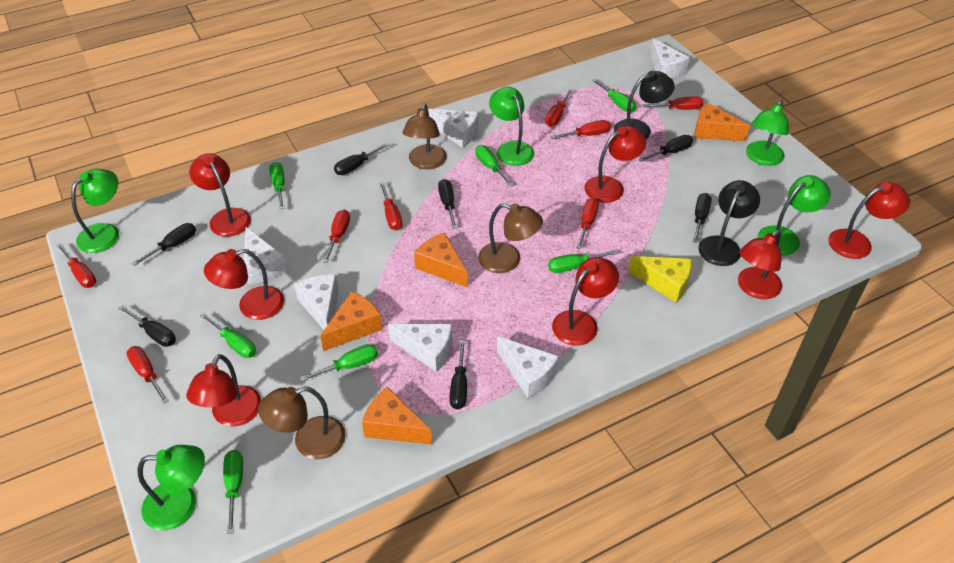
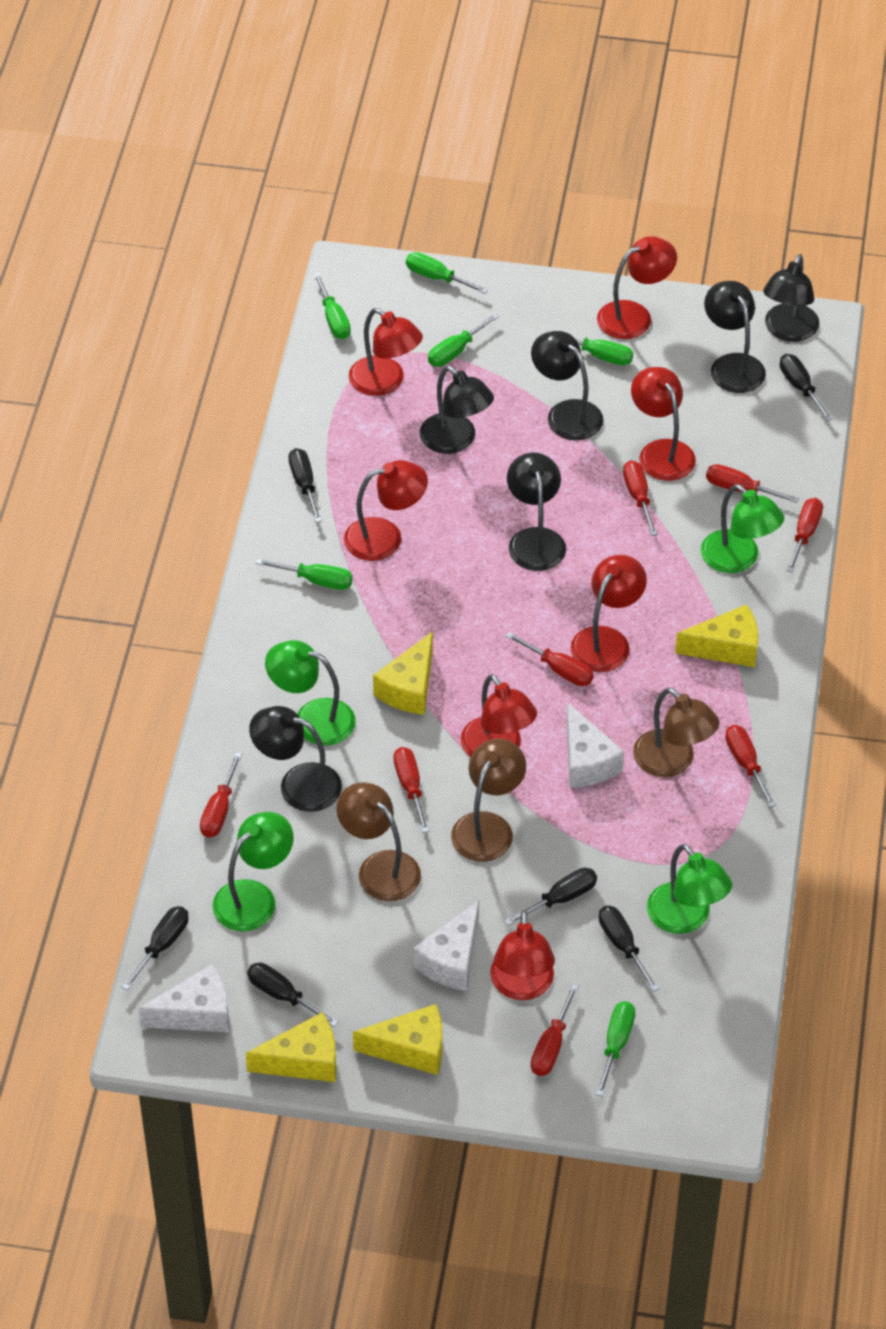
black lamp: [614,71,675,139] [698,180,760,266] = 2 -> [249,706,342,812] [420,365,494,454] [507,453,566,571] [531,331,604,440] [704,281,766,393] [763,254,819,342] = 6
black screwdriver: [119,305,176,347] [131,223,196,266] [334,142,390,175] [438,179,457,229] [450,340,467,409] [639,135,693,162] [693,193,712,243] = 7 -> [122,906,189,991] [247,963,338,1027] [288,448,322,523] [505,868,597,926] [599,906,659,992] [780,354,832,421] = 6
green lamp: [71,169,119,253] [138,445,205,530] [489,87,534,166] [746,100,789,166] [757,175,831,256] = 5 -> [212,812,294,932] [265,640,356,746] [647,844,732,934] [701,484,784,573] = 4
green screwdriver: [200,313,256,358] [223,450,243,534] [269,162,285,209] [300,344,378,382] [475,145,514,187] [548,250,618,273] [592,79,636,112] = 7 -> [256,559,353,590] [313,273,351,339] [406,252,488,294] [428,313,499,367] [545,330,633,366] [596,1001,635,1097] = 6
orange cheese: [320,292,382,351] [362,387,432,445] [414,232,468,288] [694,103,750,141] = 4 -> none = 0
white cheese: [244,227,287,285] [294,274,339,330] [388,324,452,373] [428,109,478,148] [497,336,559,399] [650,38,690,79] = 6 -> [138,964,229,1032] [414,900,479,991] [566,702,624,788] = 3
yellow cheese: [628,256,691,303] = 1 -> [246,1012,336,1082] [353,1004,442,1075] [373,631,433,715] [675,604,758,667] = 4

